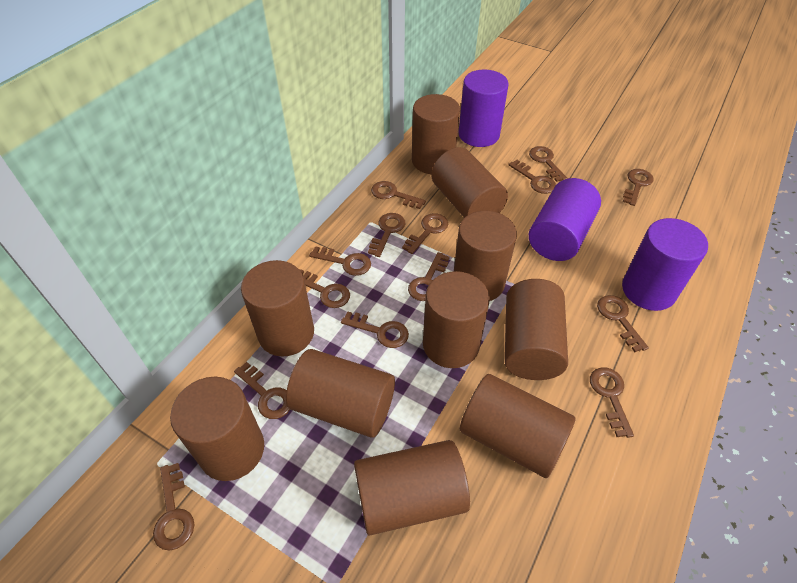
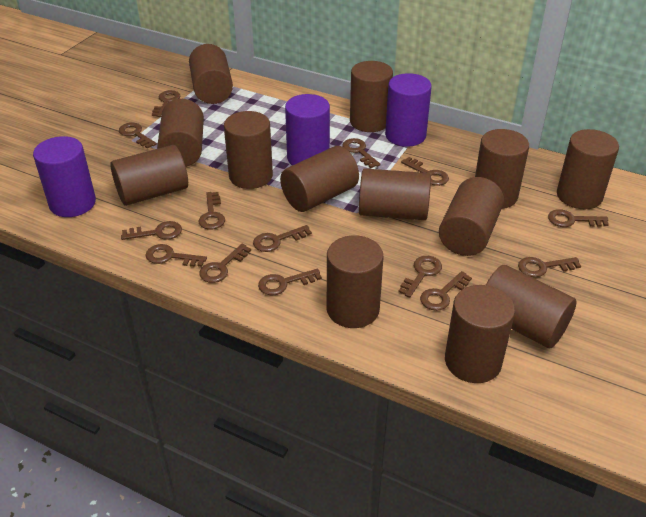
brown cylinder: [170,377,264,481] [241,260,314,356] [286,349,395,438] [354,440,470,535] [412,94,460,174] [423,271,490,368] [431,147,508,218] [454,210,517,301] [460,374,576,478] [505,279,568,380] = 10 -> [110,145,188,206] [157,99,204,167] [189,44,233,104] [224,111,273,189] [280,146,359,212] [327,235,383,328] [350,61,393,132] [359,168,431,220] [439,177,504,256] [445,285,515,383] [475,129,529,209] [486,265,576,348] [557,129,619,209] = 13

